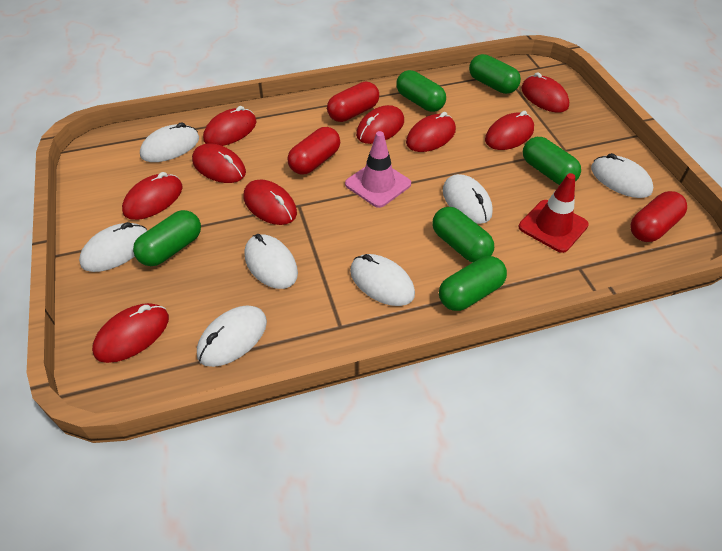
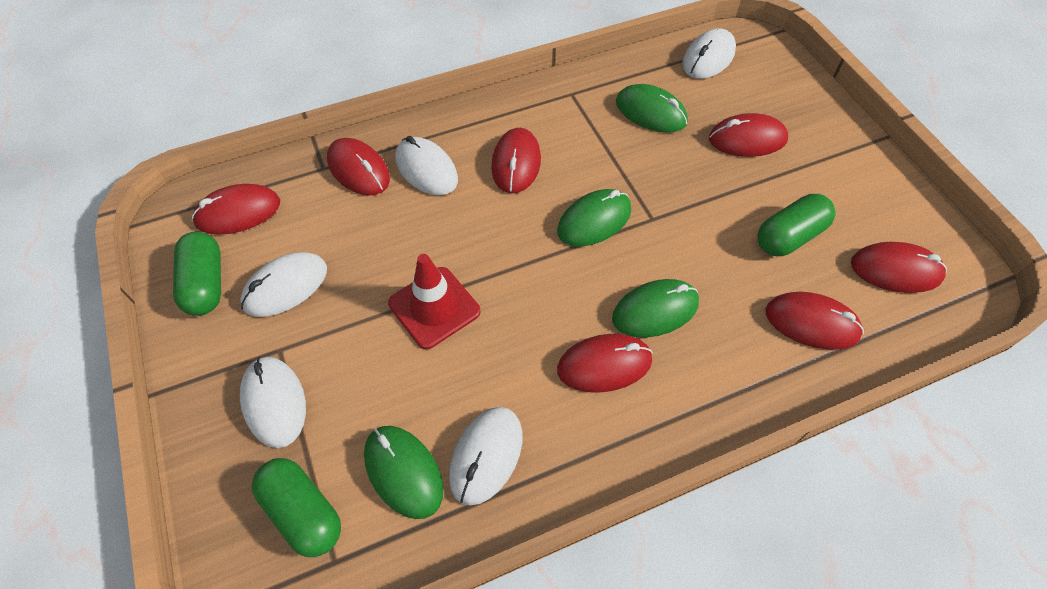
green capsule: [133,210,201,266] [396,70,446,112] [433,207,494,262] [439,256,507,311] [469,54,521,94] [523,137,581,185] = 6 -> [173,231,221,316] [252,458,341,557] [758,194,835,256] = 3
green mouse: none = 0 -> [364,426,444,519] [557,189,631,247] [612,279,699,338] [616,84,688,133] = 4
pink traffic cone: [345,131,411,208] = 1 -> none = 0
red capsule: [288,127,340,175] [327,82,379,122] [630,191,687,242] = 3 -> none = 0
red mouse: [92,303,169,363] [122,172,183,220] [192,143,246,183] [203,106,256,146] [244,180,297,225] [356,105,404,144] [406,112,456,152] [485,111,534,150] [521,72,569,113] = 9 -> [192,184,280,235] [327,138,390,196] [491,128,541,194] [557,334,653,393] [709,113,788,157] [765,292,864,350] [851,242,947,293] = 7
white mouse: [79,222,147,272] [140,123,199,162] [197,305,267,367] [244,234,298,289] [350,254,415,306] [443,174,493,224] [591,153,653,198] = 7 -> [240,252,327,317] [240,357,306,448] [395,136,458,195] [449,407,522,506] [682,28,736,79] = 5

